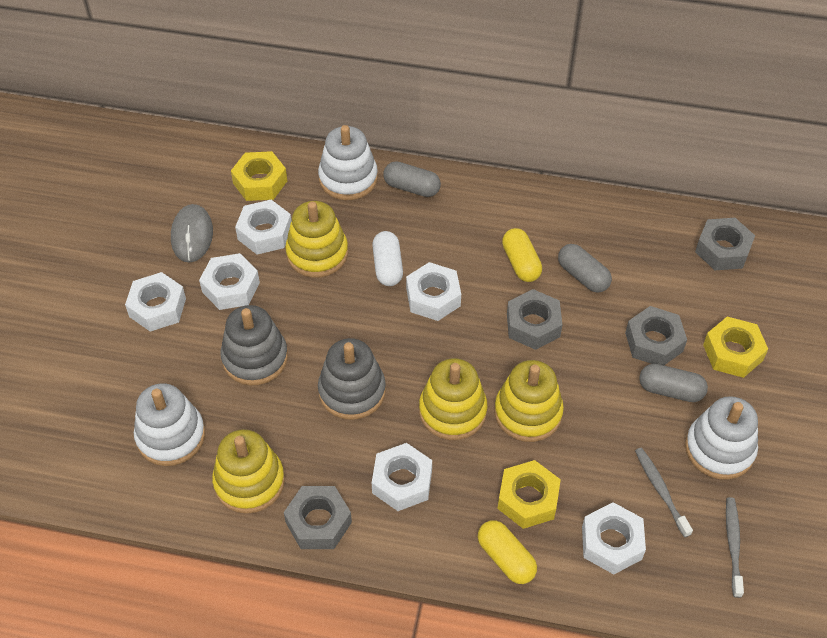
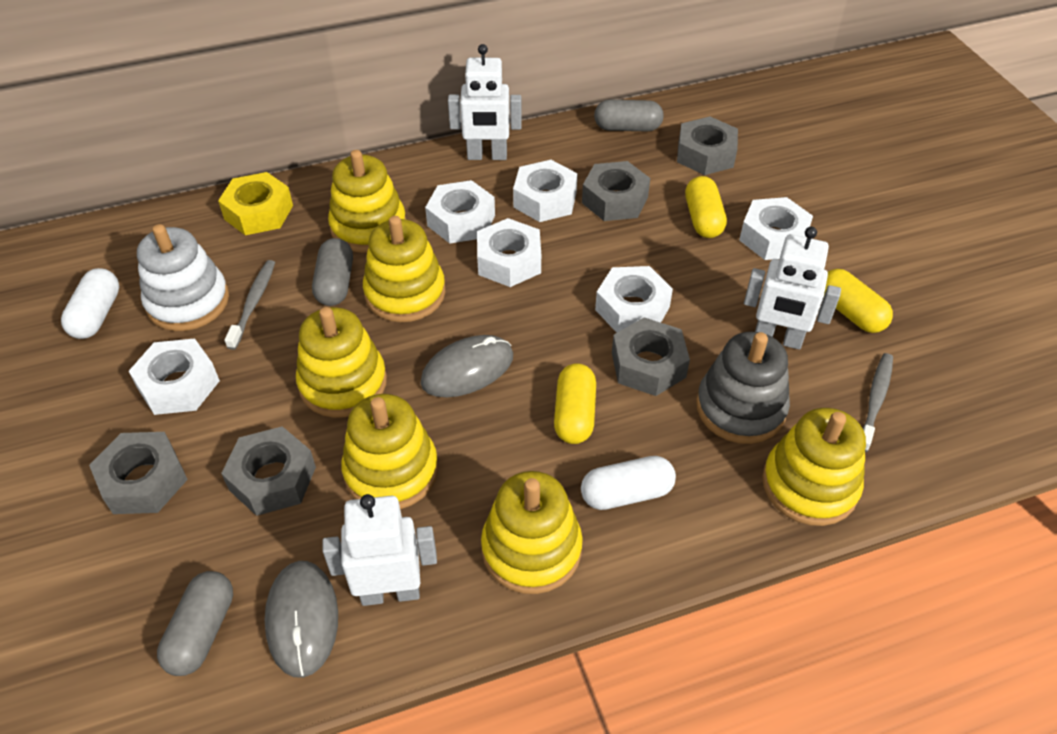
grey mouse: [171,204,213,262] = 1 -> [264,561,338,678] [421,335,513,397] = 2
grey nut: [284,486,352,549] [507,289,562,350] [625,306,687,365] [695,218,755,270] = 4 -> [89,432,188,514] [221,426,316,516] [582,161,650,221] [612,317,690,396] [677,117,738,175] = 5
grey stacking toy: [220,305,288,386] [318,338,386,420] = 2 -> [696,332,790,444] = 1
white capsule: [372,231,403,286] = 1 -> [61,268,119,339] [581,456,676,510] = 2
white robot: none = 0 -> [322,494,437,606] [448,44,522,160] [744,227,841,350] = 3
white stacking toy: [134,383,205,466] [318,125,378,200] [685,396,758,480] = 3 -> [137,224,229,331] = 1
yellow capsule: [478,520,537,584] [502,228,542,282] = 2 -> [554,363,596,444] [685,176,727,238] [823,269,893,333] = 3
yellow nut: [231,151,287,201] [498,460,561,529] [703,317,768,378] = 3 -> [218,172,293,235] = 1
yellow stacking toy: [212,429,285,514] [285,201,348,278] [419,358,487,440] [494,360,564,442] = 4 -> [296,307,387,418] [328,150,406,253] [341,394,438,509] [363,216,446,322] [481,471,583,594] [762,408,866,526] = 6

